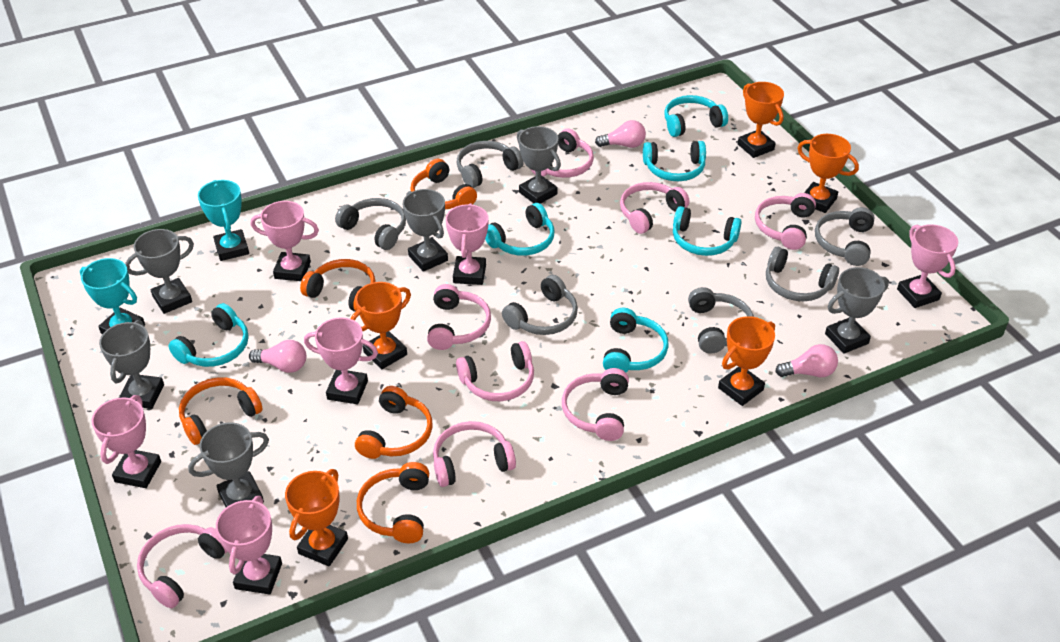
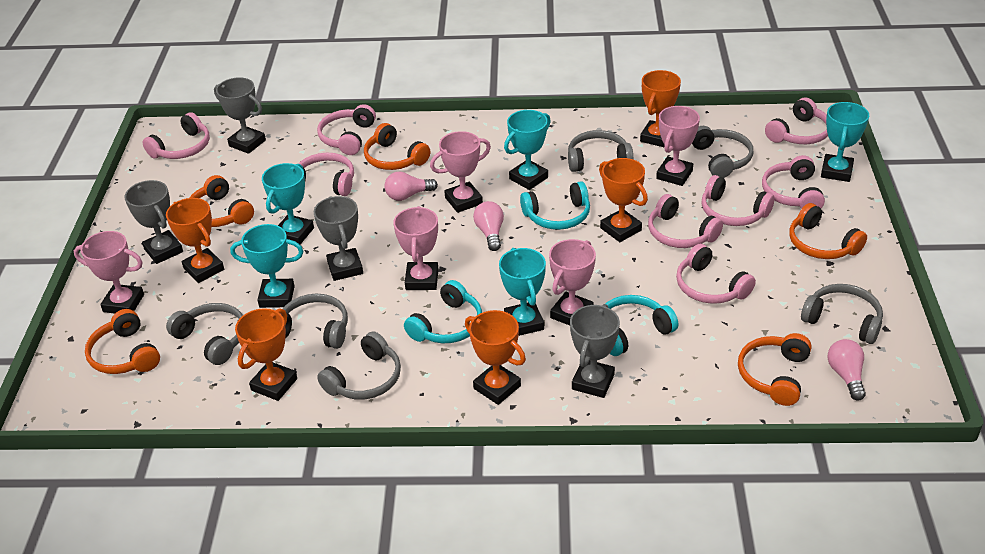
grey trophy: [99,320,164,409] [125,229,194,314] [188,422,269,507] [403,189,448,272] [517,126,561,204] [825,267,889,354] = 6 -> [124,180,183,264] [214,77,266,154] [314,196,363,281] [570,304,620,398] = 4
pink trophy: [91,395,161,488] [216,496,282,595] [251,201,319,281] [304,317,378,404] [446,203,488,285] [897,224,958,308] = 6 -> [74,231,144,314] [393,206,439,290] [430,131,491,213] [549,239,596,326] [656,106,700,186] = 5
turquoise headphones: [169,303,249,367] [485,203,554,256] [603,308,669,372] [643,141,706,181] [664,95,728,137] [673,206,742,256] = 6 -> [404,280,482,343] [520,181,590,230] [606,295,678,356] = 3
turquoise trophy: [80,258,145,334] [198,180,249,261] = 2 -> [230,224,303,308] [262,163,314,245] [499,248,546,336] [504,110,551,190] [821,102,869,182] = 5

